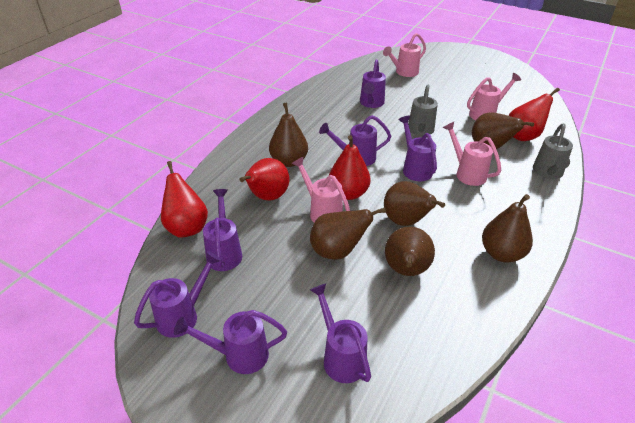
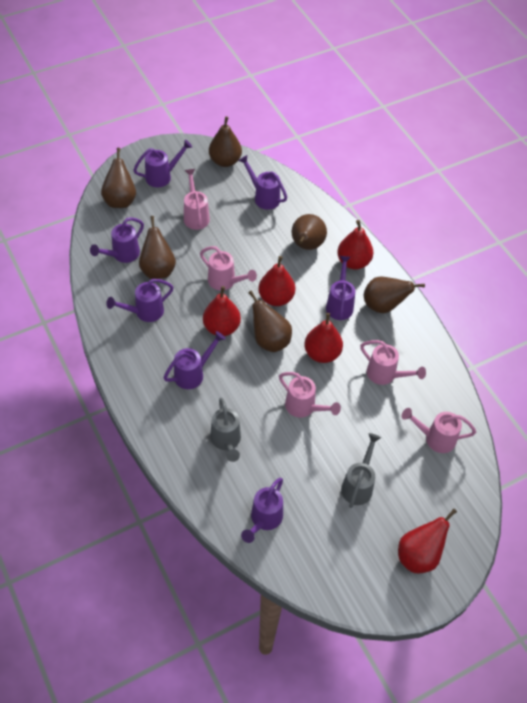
pink watering can: [292,157,350,222] [383,33,426,77] [443,122,501,186] [467,73,521,120] = 4 -> [184,169,210,230] [200,246,257,291] [279,372,341,418] [360,340,426,385] [402,408,476,453] = 5
red pear: [161,161,208,238] [239,158,289,201] [329,135,370,200] [509,88,560,141] = 4 -> [203,286,241,336] [258,256,295,306] [304,313,343,363] [337,220,373,270] [398,509,457,574] = 5

